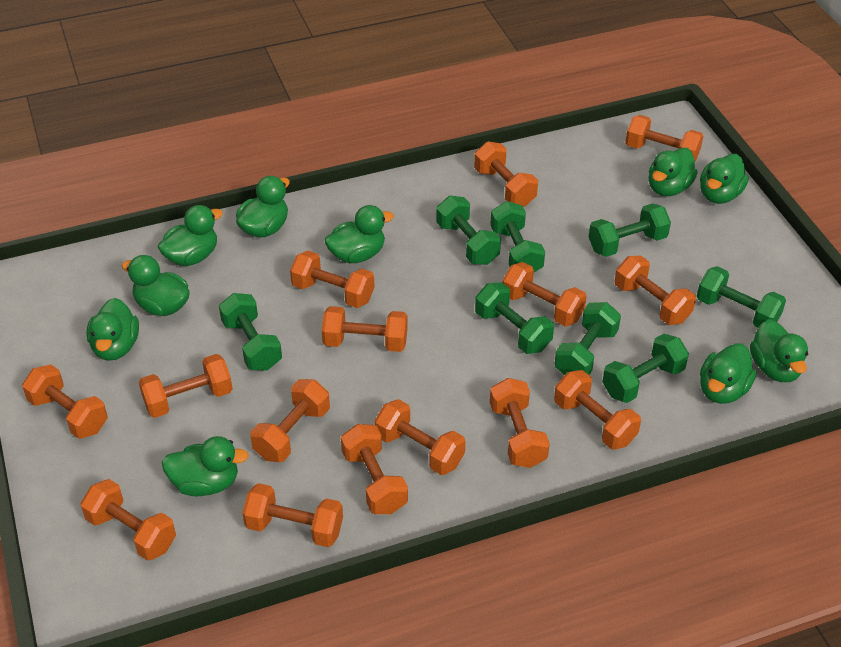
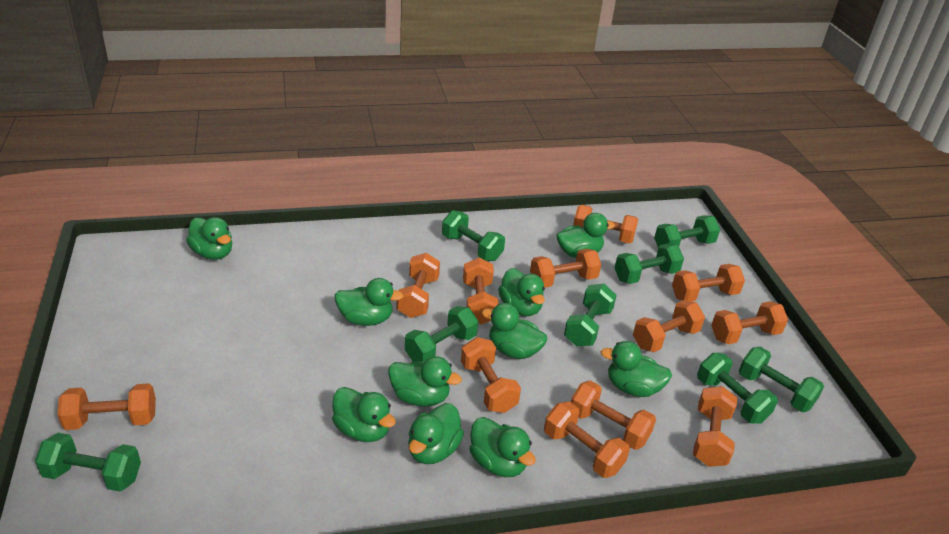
orange dumbbell: [22,365,108,439] [81,479,176,561] [139,354,233,418] [242,483,343,547] [250,379,330,462] [290,251,374,308] [322,306,408,352] [341,424,408,514] [375,399,466,475] [474,141,538,207] [490,378,550,468] [502,262,587,327] [554,370,641,450] [615,256,696,325] [625,115,703,161] = 15 -> [58,383,156,430] [396,253,440,318] [461,337,521,413] [463,258,498,324] [530,249,601,288] [544,401,630,478] [571,380,656,450] [573,205,638,244] [633,300,705,352] [672,264,745,302] [693,386,737,467] [711,301,788,344] = 12

